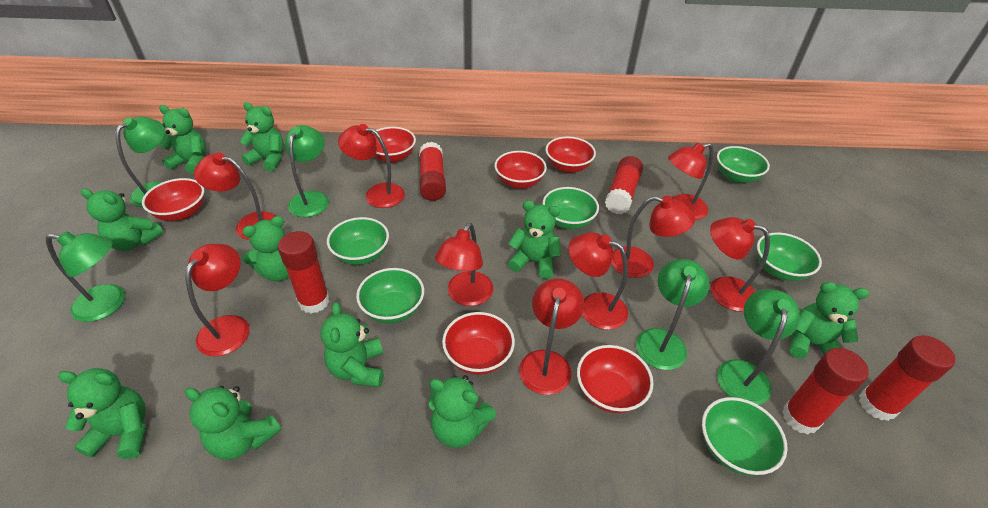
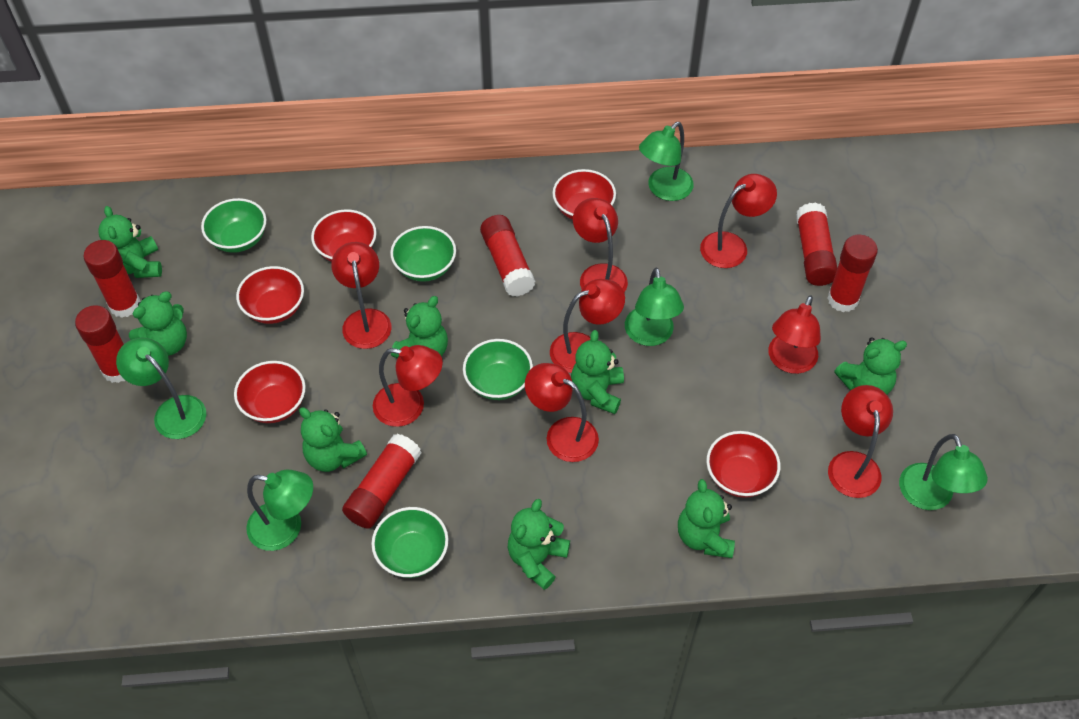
green bowl: [327,217,389,265] [356,268,424,323] [543,187,599,229] [702,397,788,475] [717,146,770,183] [757,232,822,281] = 6 -> [201,198,267,253] [371,507,448,578] [390,226,456,282] [463,339,533,400] = 4
green teddy bear: [58,368,146,459] [81,189,164,251] [159,105,206,174] [185,386,282,460] [240,102,284,171] [242,216,289,281] [320,302,384,387] [429,375,496,448] [508,200,561,279] [789,282,869,359] = 10 -> [98,206,162,278] [129,291,187,356] [299,407,367,472] [391,296,448,358] [508,499,570,590] [571,330,624,414] [678,479,735,558] [834,337,907,394] = 8
red bowl: [142,178,204,221] [373,127,416,163] [442,312,515,375] [494,151,547,189] [546,137,596,173] [577,345,653,413] = 6 -> [234,361,306,423] [236,266,304,324] [311,209,377,262] [553,169,616,220] [706,431,780,498] = 5
red glue stick: [278,231,330,313] [419,142,446,201] [605,156,643,214] [782,348,869,434] [859,335,955,421] = 5 -> [75,305,125,383] [83,240,140,318] [342,434,422,529] [480,215,535,297] [796,202,837,286] [827,235,878,312] = 6
red lamp: [185,244,250,356] [194,153,276,240] [338,124,405,208] [435,223,493,306] [519,278,584,395] [568,232,628,330] [611,196,695,278] [668,142,713,220] [710,217,770,312] = 9 -> [331,242,391,349] [373,345,443,427] [525,363,599,462] [550,279,625,373] [573,198,628,292] [700,174,777,268] [768,295,821,374] [828,385,893,498] = 8

